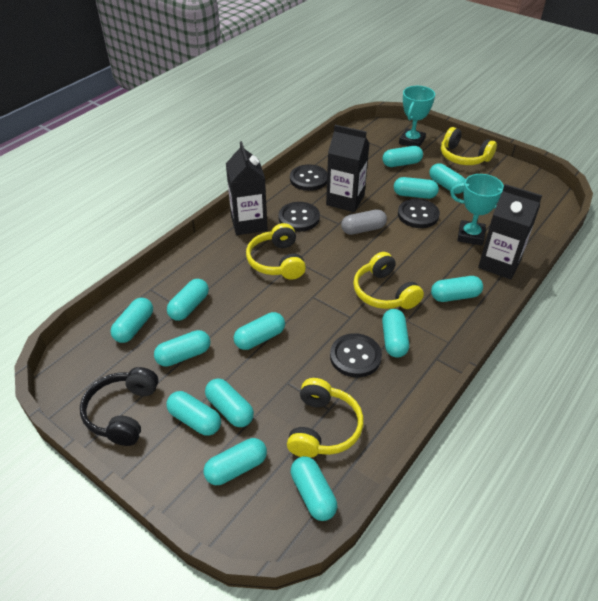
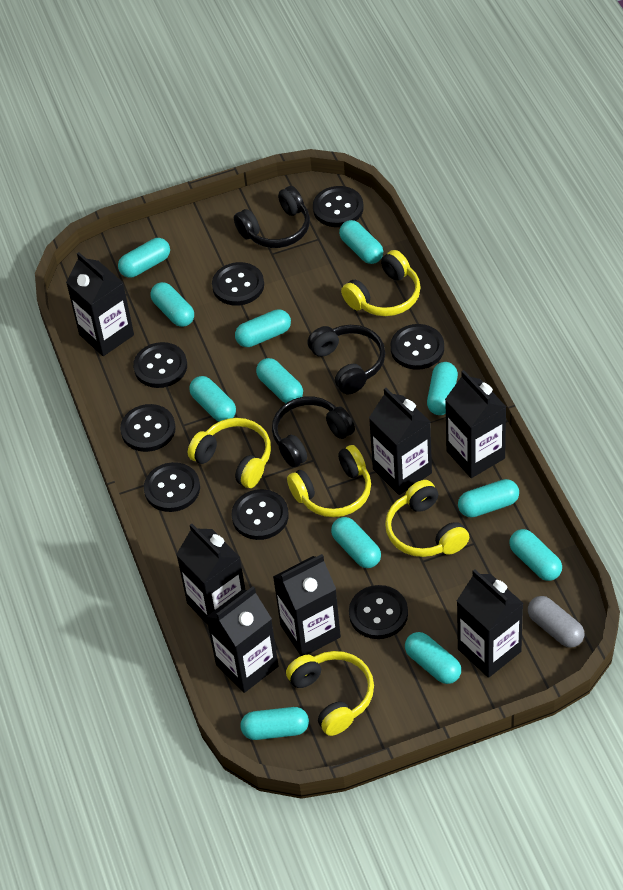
black button: [278,202,320,232] [290,164,327,191] [330,333,382,377] [398,199,440,228] = 4 -> [120,404,176,452] [133,342,187,388] [144,462,200,512] [212,262,264,306] [232,489,289,540] [313,186,364,227] [349,585,408,639] [390,324,444,370] = 8
black carton: [226,141,268,235] [326,125,370,212] [478,184,542,279] = 3 -> [66,252,134,356] [176,524,245,625] [206,586,279,693] [273,554,341,656] [369,388,432,495] [445,370,506,478] [457,569,523,678] = 7
black headphones: [80,367,158,446] = 1 -> [234,186,310,248] [272,396,355,467] [307,325,385,395] = 3
turquoise capsule: [111,298,153,343] [154,330,210,367] [166,391,221,436] [167,279,209,321] [204,438,267,485] [205,378,254,427] [234,312,285,350] [291,456,337,521] [382,309,409,358] [383,146,423,167] [394,177,439,199] [430,163,465,194] [431,276,483,302] = 13 -> [118,238,170,278] [150,282,194,327] [189,376,236,422] [235,309,291,347] [240,707,309,740] [256,358,303,403] [331,517,381,568] [339,220,383,264] [405,632,461,684] [427,362,458,415] [458,479,519,518] [509,529,562,581] = 12
turquoise trophy: [399,86,435,147] [450,174,504,246] = 2 -> none = 0
yellow headphones: [246,223,306,280] [287,378,364,458] [353,252,424,309] [441,127,497,165] = 4 -> [188,418,271,488] [286,651,374,736] [287,445,371,517] [341,250,421,316] [385,480,469,557] = 5

